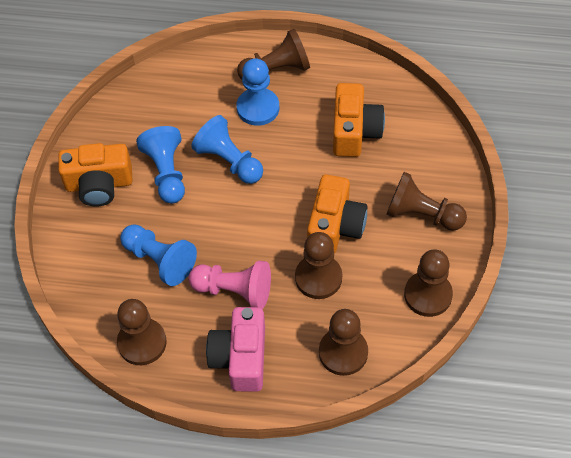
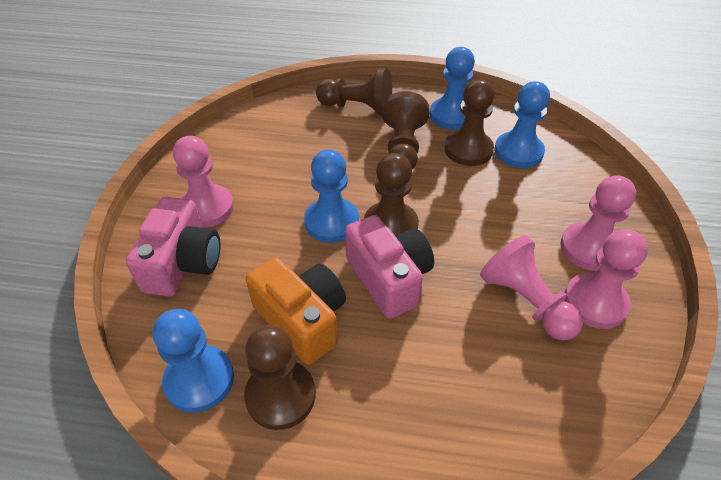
brown pawn: [117,299,167,365] [237,29,310,80] [295,232,342,299] [319,309,368,376] [386,172,467,231] [404,249,453,317] = 6 -> [244,325,315,430] [316,68,392,116] [364,153,419,236] [382,91,430,169] [445,79,495,166] = 5
orange camera: [58,143,132,207] [307,175,367,254] [333,83,385,157] = 3 -> [246,257,346,365] = 1
pink camera: [206,307,265,392] = 1 -> [126,197,221,297] [345,215,434,319] = 2
pink pawn: [188,261,271,309] = 1 -> [173,136,234,228] [480,235,583,340] [560,175,636,271] [564,229,648,329] = 4

